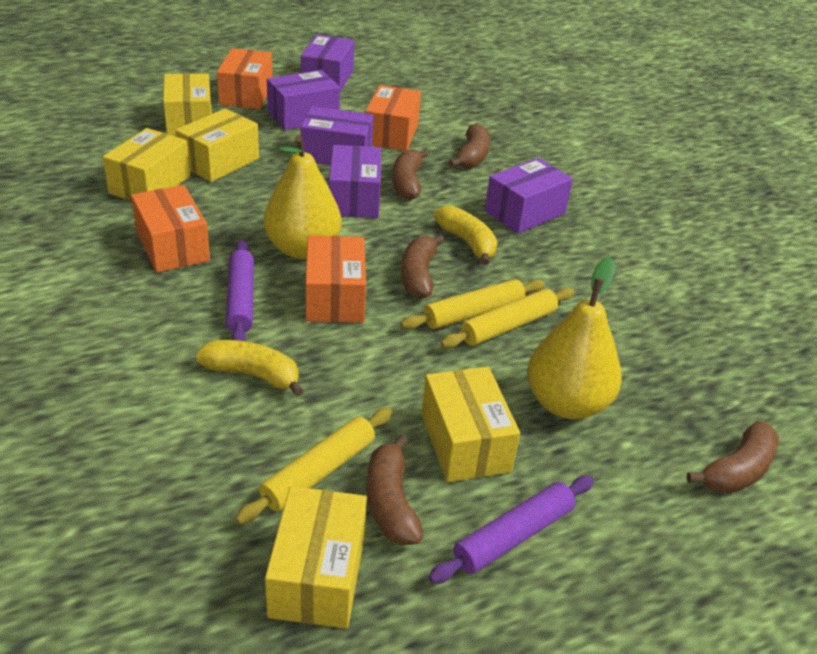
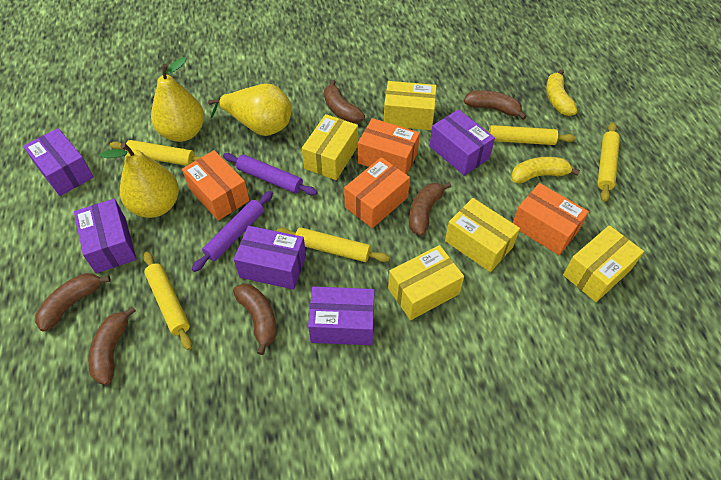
brown banana: [366,434,423,546] [392,149,429,200] [401,235,444,299] [449,123,490,169] [687,421,779,494] = 5 -> [35,273,110,332] [88,306,136,385] [233,284,277,355] [324,80,365,123] [409,182,451,236] [464,90,527,120] = 6
yellow pear: [264,135,342,259] [527,257,622,419] = 2 -> [100,143,179,218] [151,57,204,142] [208,84,291,136] = 3
yellow rolling pin: [235,408,392,524] [401,279,545,329] [441,287,574,348] = 3 -> [110,140,203,166] [143,252,192,350] [277,227,390,262] [486,125,576,145] [597,122,620,202] = 5

